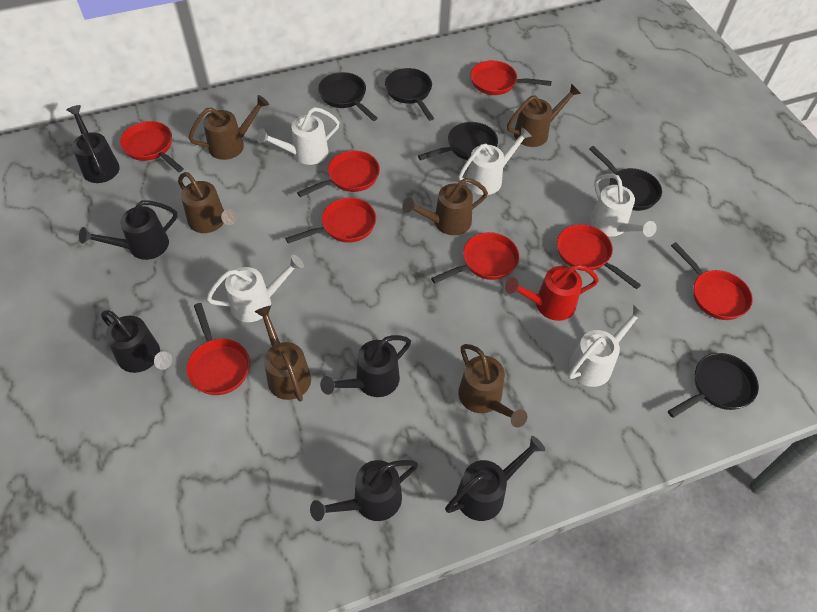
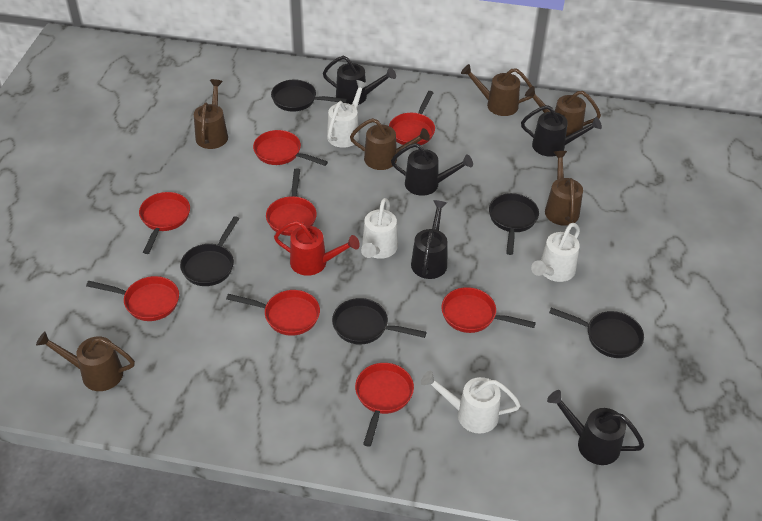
black watering can: [66,105,120,183] [79,200,177,260] [101,310,172,373] [310,460,418,521] [320,335,411,397] [445,436,545,521] = 6 -> [323,56,396,105] [391,143,473,196] [411,200,447,279] [521,105,602,157] [547,390,644,465] = 5
white watering can: [206,255,304,322] [257,107,340,165] [458,127,532,195] [568,305,648,387] [590,174,657,237] = 5 -> [327,80,368,148] [361,198,398,259] [421,371,521,433] [531,223,580,282] = 4

